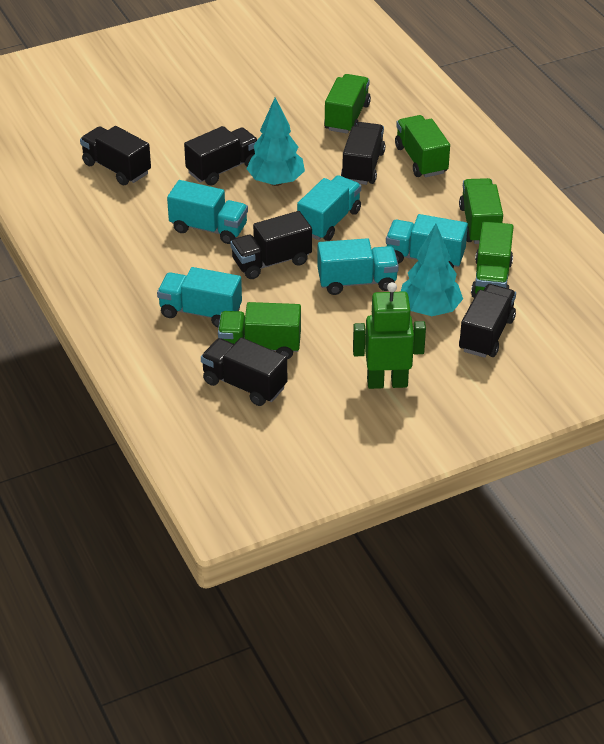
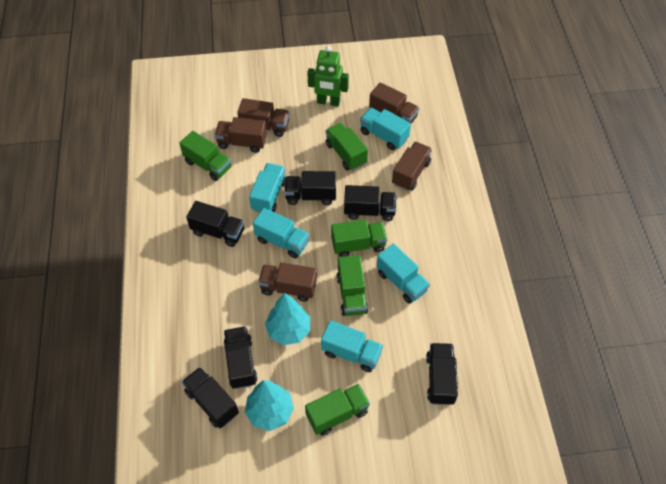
brown truck: none = 0 -> [215,117,267,153] [237,98,289,137] [258,262,317,302] [369,82,419,124] [392,142,432,191] = 5

